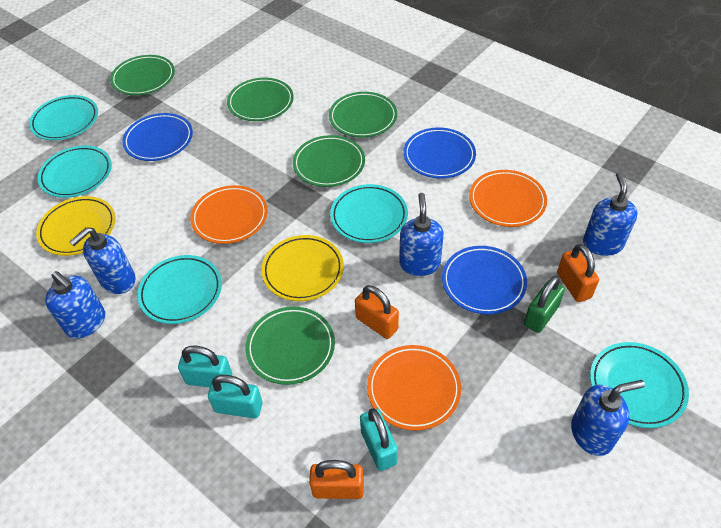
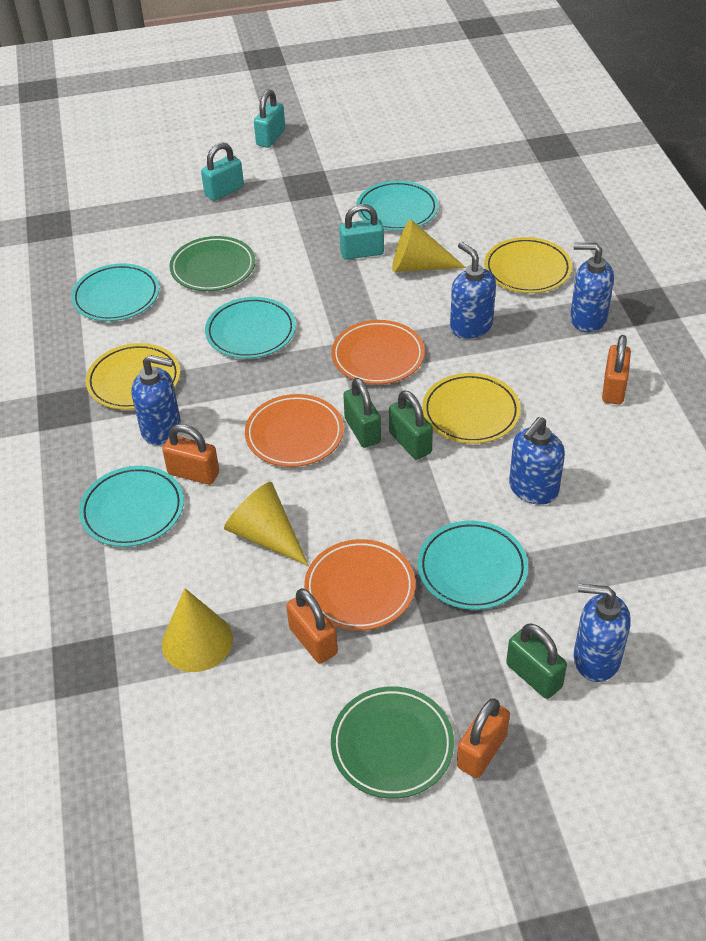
blue plate: [122,113,193,161] [403,127,476,179] [442,246,527,315] = 3 -> none = 0
green padlock: [524,276,565,333] = 1 -> [343,378,381,448] [389,390,433,460] [506,624,567,699] = 3
green plate: [110,55,175,95] [227,78,294,121] [245,307,335,385] [293,135,365,187] [329,92,397,138] = 5 -> [169,236,255,291] [331,686,454,799] = 2
orange padlock: [309,460,364,499] [355,285,399,339] [557,244,599,302] = 3 -> [162,424,219,485] [286,588,338,664] [457,698,510,778] [602,335,631,404] = 4
yellow cone: none = 0 -> [162,588,233,672] [224,482,309,566] [392,219,466,272] = 3
yellow plate: [36,196,116,256] [261,235,344,301] = 2 -> [86,343,180,410] [422,373,521,444] [484,237,572,293] = 3

